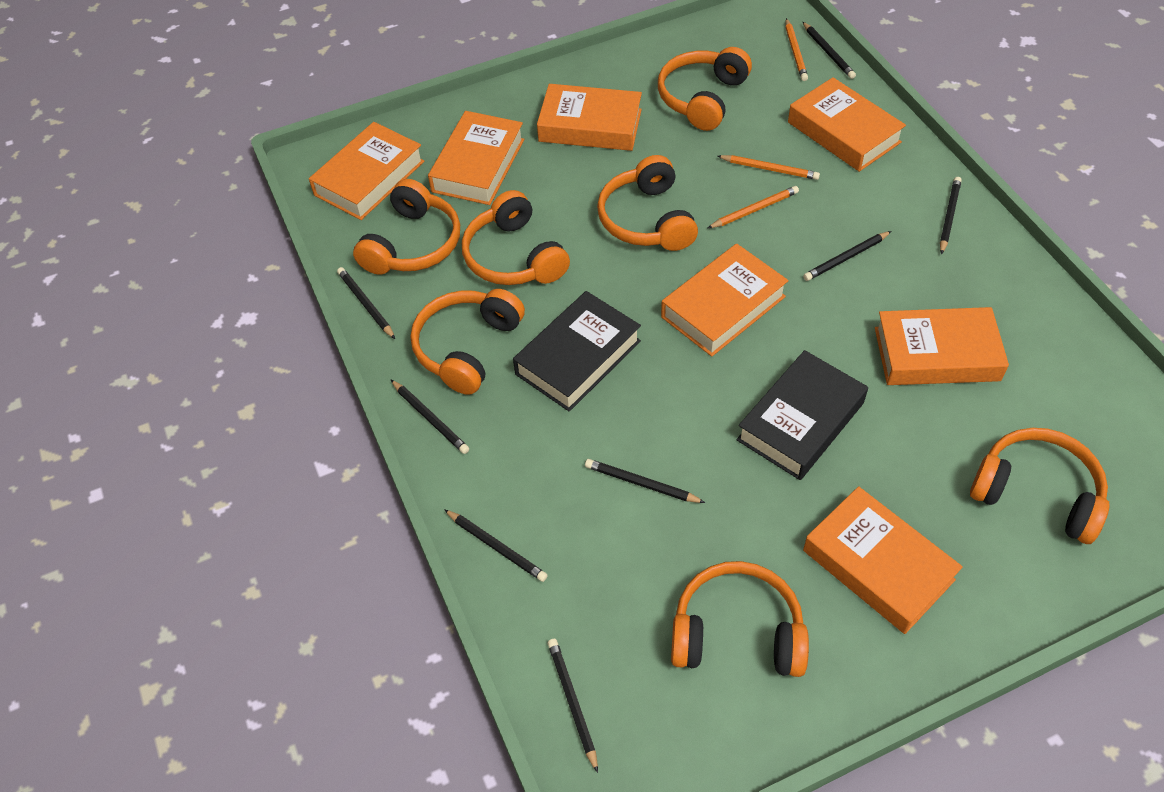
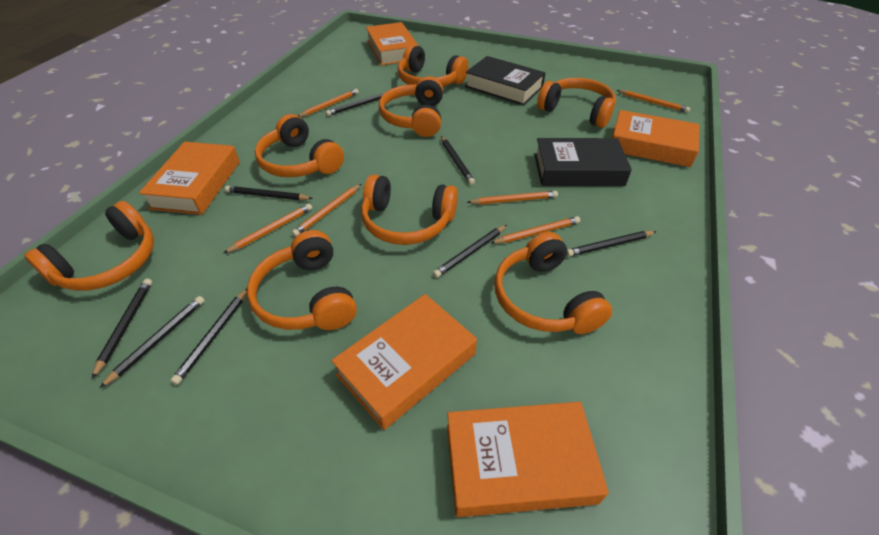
orange book: [309,122,424,220] [428,111,524,205] [537,84,642,151] [661,244,789,357] [788,77,906,172] [803,486,963,634] [875,307,1009,385] = 7 -> [139,142,240,215] [331,294,477,430] [366,22,418,66] [447,402,609,517] [612,110,700,167] = 5
orange headphones: [353,179,460,275] [410,289,525,395] [462,190,570,285] [597,155,698,251] [658,47,752,131] [671,561,809,677] [970,428,1109,544] = 7 -> [24,201,154,291] [247,230,357,330] [254,114,344,177] [361,174,458,245] [379,76,443,137] [398,44,468,87] [494,232,612,334] [537,78,616,128] = 8
orange pencil: [708,186,799,228] [717,155,820,180] [785,18,808,81] = 3 -> [223,203,312,254] [292,184,361,237] [298,89,359,117] [467,191,558,204] [491,216,580,244] [617,90,690,113] = 6

